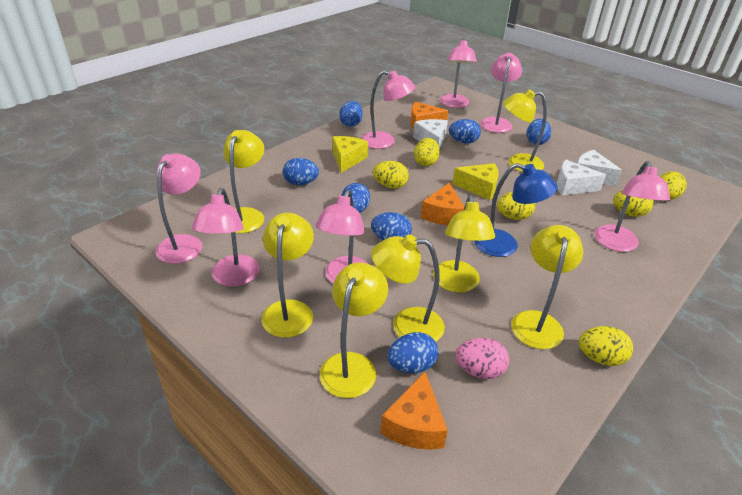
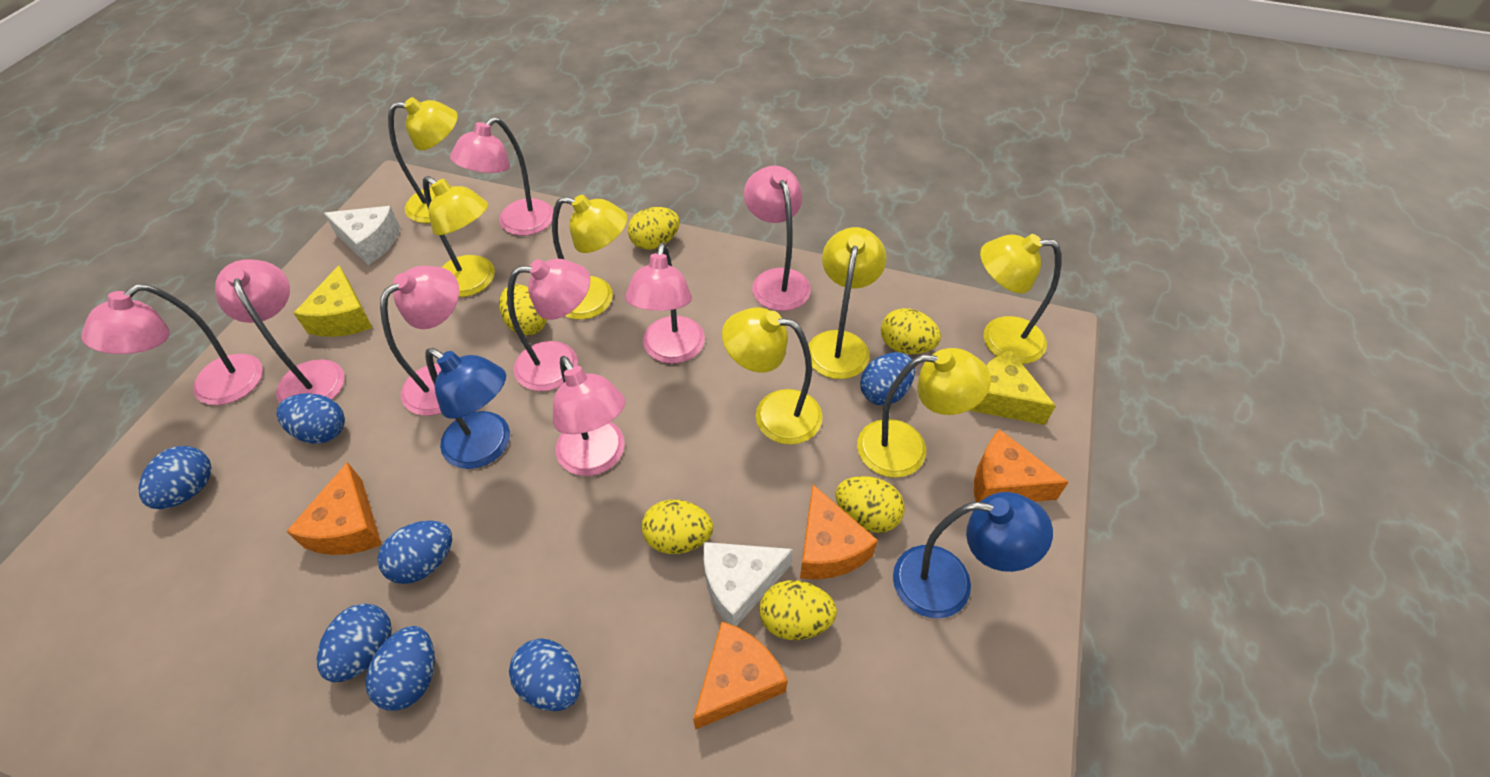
blue lamp: [474,163,558,257] = 1 -> [425,348,510,469] [893,492,1053,618] = 2
orange cheese: [381,372,448,450] [410,102,448,130] [421,182,464,225] = 3 -> [286,462,382,555] [693,621,788,730] [800,484,878,580] [974,429,1069,502] = 4
pink egg: [455,338,509,379] = 1 -> none = 0
pink lamp: [155,153,203,264] [192,188,260,287] [315,190,368,283] [361,70,415,149] [440,38,477,108] [481,52,522,133] [594,161,670,252] = 7 -> [81,284,263,405] [215,259,345,404] [380,266,459,416] [450,117,553,236] [507,259,590,391] [553,356,625,476] [625,243,705,364] [744,166,811,311] = 8
white cheese: [413,119,448,149] [557,160,606,195] [577,150,622,186] = 3 -> [324,206,400,265] [703,542,793,626] = 2

